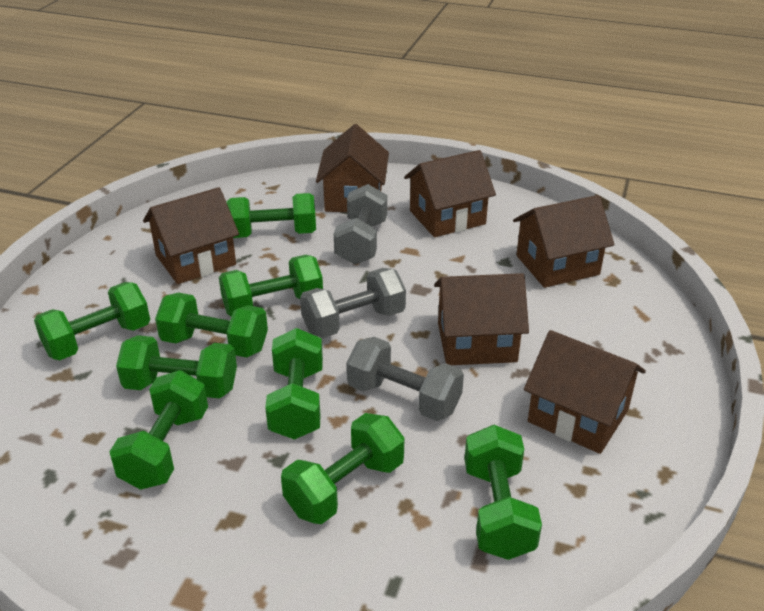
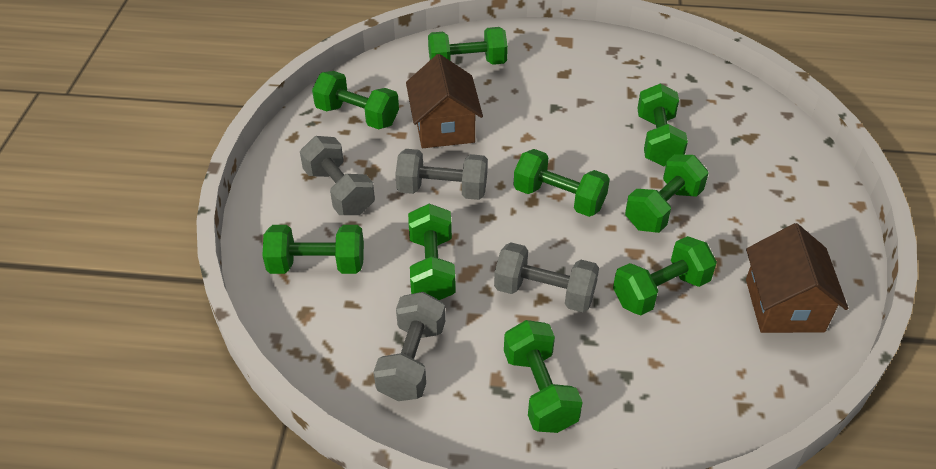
brown house: [143,187,239,284] [316,124,389,212] [404,150,496,237] [434,273,529,365] [513,195,614,288] [524,330,646,454] = 6 -> [406,54,483,148] [746,223,848,333] = 2
grey dumbbell: [300,268,406,338] [334,184,387,265] [347,337,464,421] = 3 -> [300,136,375,215] [373,292,445,401] [395,149,488,200] [494,243,599,312] = 4

